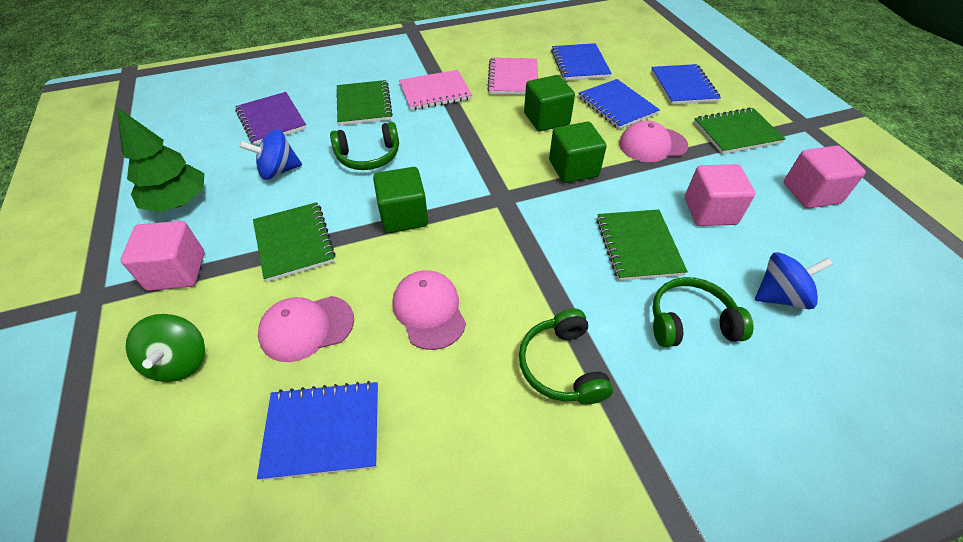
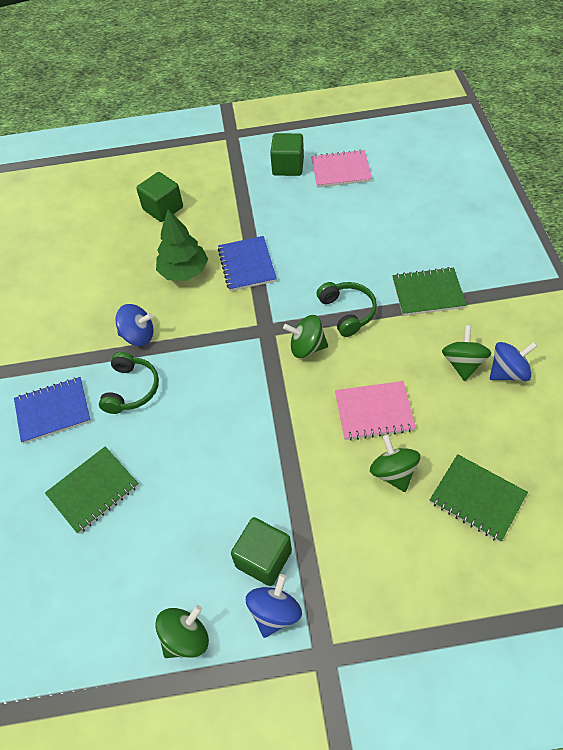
blue notebook: [257,381,378,480] [551,43,612,80] [578,79,660,129] [651,64,721,105] = 4 -> [14,377,91,444] [218,236,277,291] = 2
blue spinning top: [239,129,302,180] [755,252,833,309] = 2 -> [115,304,154,346] [246,574,302,638] [490,342,537,381] = 3
green headphones: [330,122,399,170] [519,309,613,405] [652,277,754,347] = 3 -> [99,352,159,414] [317,282,377,337] = 2
green notebook: [253,202,335,282] [337,80,393,126] [596,210,688,281] [694,108,786,154] = 4 -> [45,446,139,534] [392,267,467,316] [430,454,528,542] = 3
green spinning top: [126,314,205,382] = 1 -> [155,605,209,658] [283,315,328,358] [370,434,421,492] [442,325,491,381] = 4
pink cap: [258,296,354,362] [392,270,466,350] [619,121,688,162] = 3 -> none = 0
pink cube: [121,221,204,291] [685,164,756,226] [784,146,866,209] = 3 -> none = 0
purple notebook: [235,92,307,145] = 1 -> none = 0

